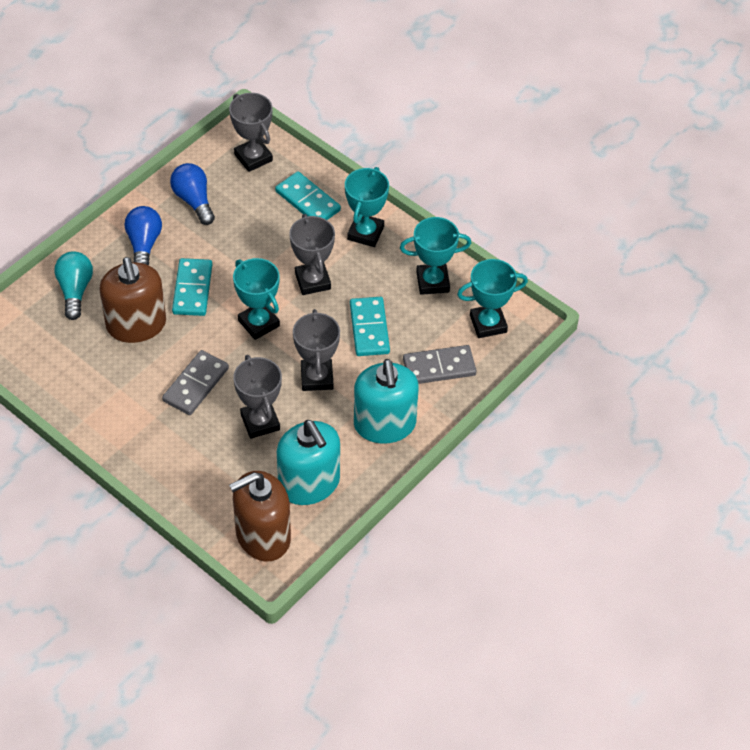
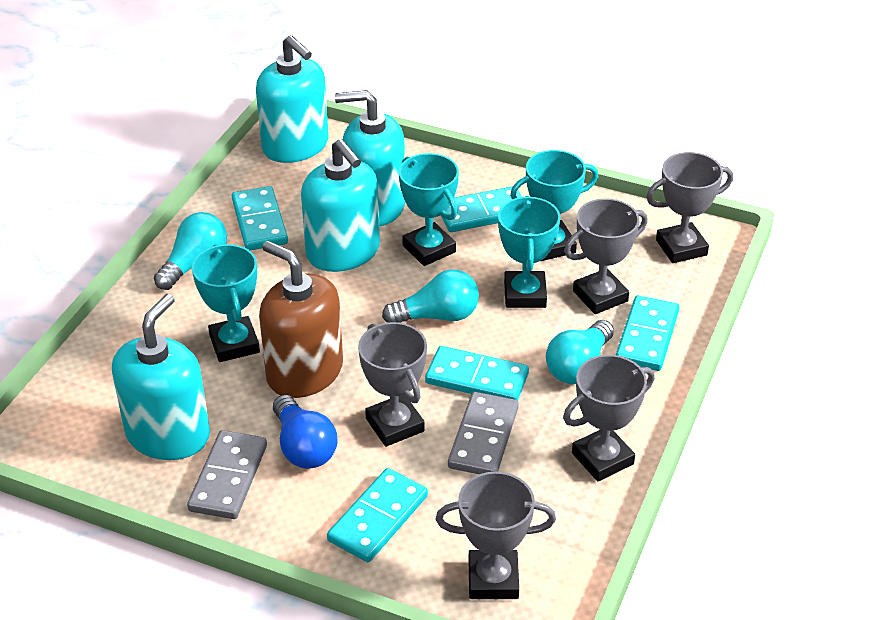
blue light bulb: [125,206,162,265] [170,163,215,225] = 2 -> [273,395,338,469] = 1
brown soap dispenser: [100,257,166,343] [229,471,291,562] = 2 -> [259,241,343,398] = 1
grey trophy: [229,93,273,172] [233,355,282,439] [289,214,335,295] [293,309,340,391] = 4 -> [358,322,427,447] [436,472,556,599] [563,355,655,482] [564,198,648,314] [646,152,733,263] = 5
turquoise domino: [172,258,212,316] [275,171,341,220] [350,297,390,356] = 3 -> [232,186,288,250] [327,468,428,562] [425,346,529,401] [441,186,522,232] [616,295,679,371] = 5
turquoise light bulb: [54,251,93,320] = 1 -> [154,212,227,290] [382,269,479,323] [546,320,614,384] = 3
turquoise soap dispenser: [277,420,340,505] [354,359,419,444] = 2 -> [112,294,210,460] [256,35,329,163] [301,139,380,272] [335,90,406,226] = 4

